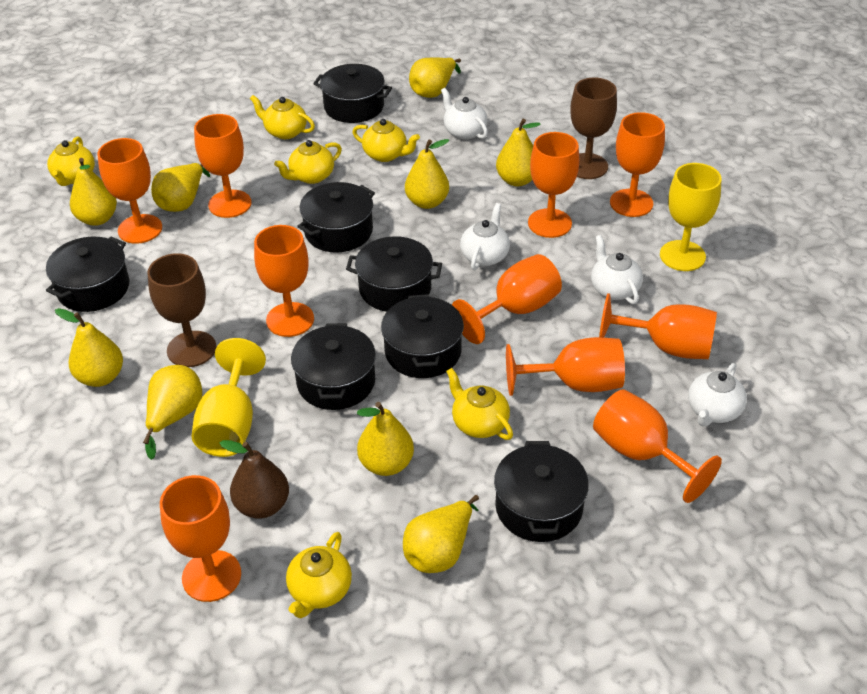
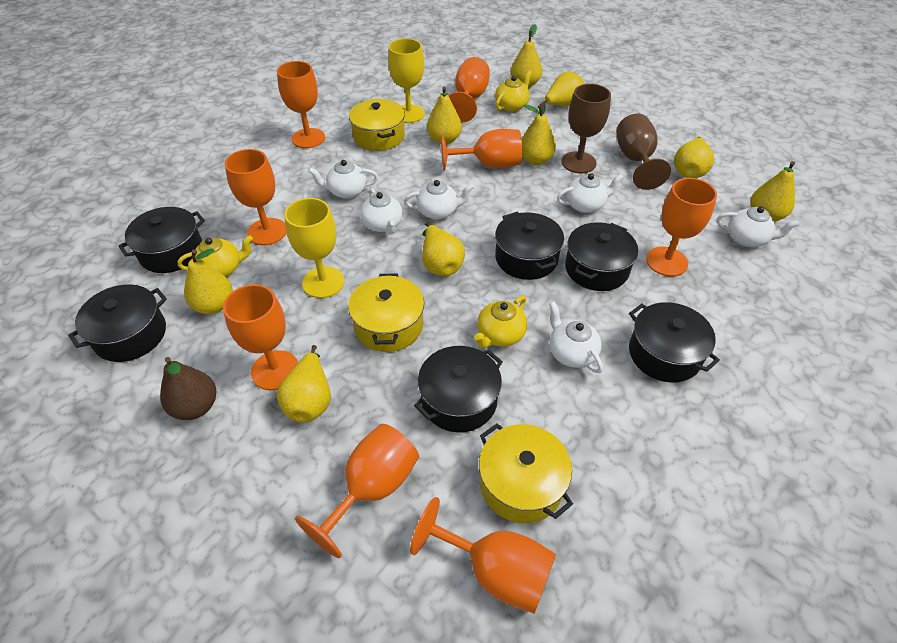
black pot: [46,237,129,312] [291,323,376,410] [297,182,375,253] [313,64,392,123] [346,236,442,312] [381,294,464,378] [494,441,589,542] = 7 -> [68,284,167,362] [119,207,205,273] [414,346,503,433] [495,212,564,280] [565,222,638,291] [629,302,720,383] = 6
orange goblet: [97,138,162,244] [160,475,241,602] [194,114,251,218] [254,225,314,337] [452,254,562,344] [506,337,625,396] [528,132,579,238] [593,389,722,503] [599,293,717,359] [610,112,665,217] = 10 -> [223,284,298,390] [225,149,286,245] [277,61,325,148] [295,424,419,558] [410,497,556,614] [441,129,522,171] [449,57,490,122] [646,178,717,277] = 8
white teapot: [441,88,488,140] [460,203,510,270] [591,235,643,305] [688,363,747,427] = 4 -> [308,160,378,199] [360,188,403,234] [404,180,474,220] [549,301,603,373] [557,173,624,213] [717,206,799,247] = 6
yellow pot: none = 0 -> [348,274,424,352] [349,99,405,151] [479,423,573,523] = 3
yellow teapot: [47,136,95,186] [250,95,315,139] [274,140,342,184] [286,532,352,619] [352,119,420,162] [446,368,513,440] = 6 -> [178,235,253,277] [474,296,527,348] [495,70,532,112] = 3

